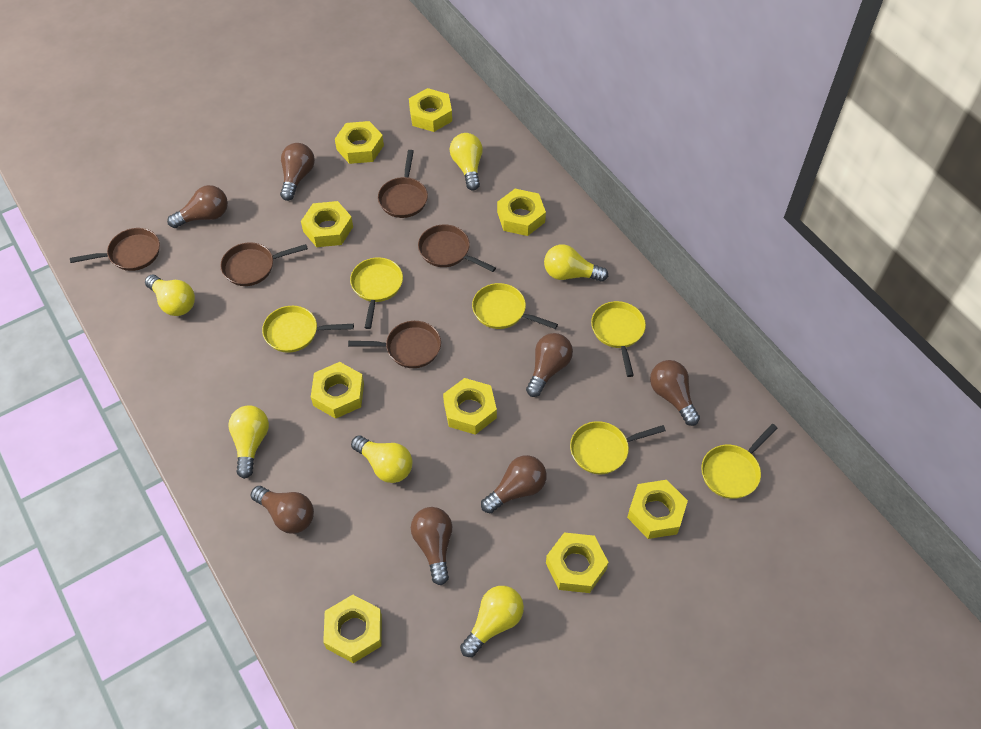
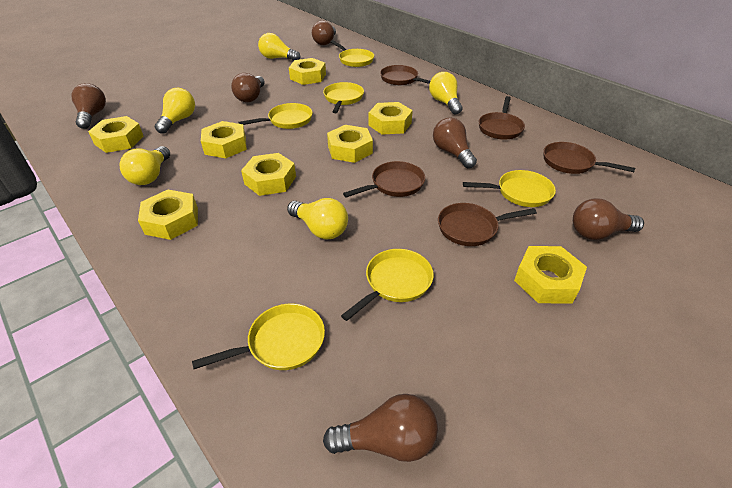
brown light bulb: [167,185,228,228] [251,486,314,534] [280,143,315,201] [411,507,452,585] [481,455,547,513] [526,333,573,397] [650,360,700,426] = 7 -> [71,83,106,129] [231,73,265,102] [312,21,336,45] [323,394,438,462] [433,117,477,168] [573,198,644,240] = 6
yellow light bulb: [145,275,195,316] [228,405,269,479] [351,435,412,483] [450,133,483,191] [460,586,524,657] [544,244,608,282] = 6 -> [120,146,170,185] [155,88,195,134] [258,33,300,61] [287,198,348,239] [429,72,462,115] = 5
yellow nut: [301,201,353,247] [311,362,364,419] [323,595,382,663] [335,121,384,164] [409,88,452,132] [443,378,497,435] [497,189,546,236] [546,532,609,593] [627,480,688,539] = 9 -> [88,116,144,153] [138,190,198,240] [201,121,247,158] [241,153,296,196] [289,58,326,85] [327,125,373,163] [368,102,413,135] [514,246,587,304] = 8

